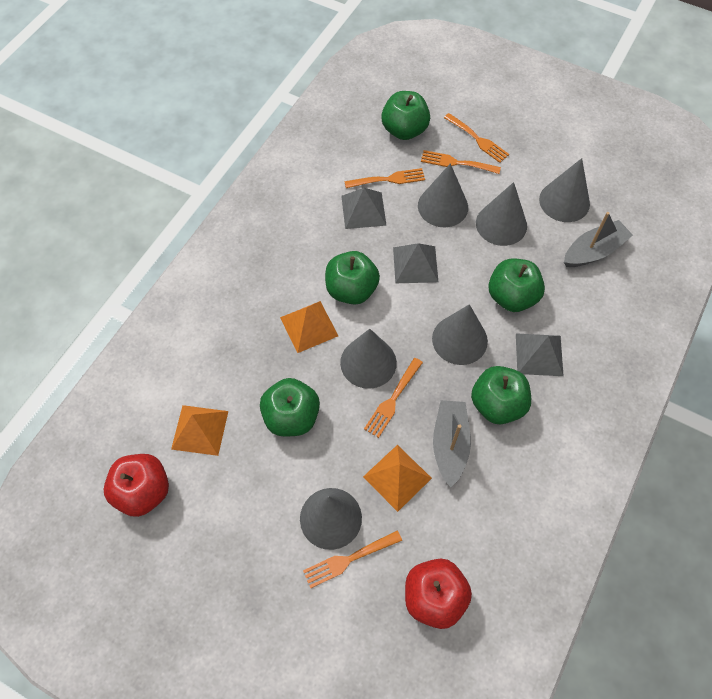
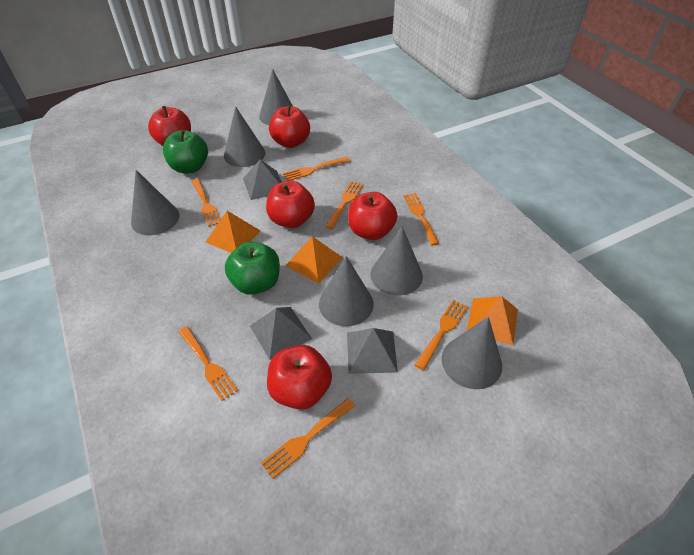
green apple: [260,378,320,436] [325,251,380,305] [381,91,430,140] [471,366,531,424] [488,259,545,312] = 5 -> [163,130,208,174] [225,242,280,295] = 2
grey boat: [433,400,471,487] [564,212,633,267] = 2 -> none = 0
orange fork: [303,531,402,589] [344,168,425,188] [364,358,423,438] [421,150,501,174] [444,113,509,163] = 5 -> [178,326,238,401] [192,178,221,227] [261,398,355,479] [283,157,350,181] [325,181,363,229] [403,193,439,245] [415,300,468,370] = 7
red apple: [104,454,169,517] [405,559,472,629] = 2 -> [148,106,191,146] [266,181,315,228] [267,345,332,410] [269,105,310,148] [348,192,397,240] = 5

